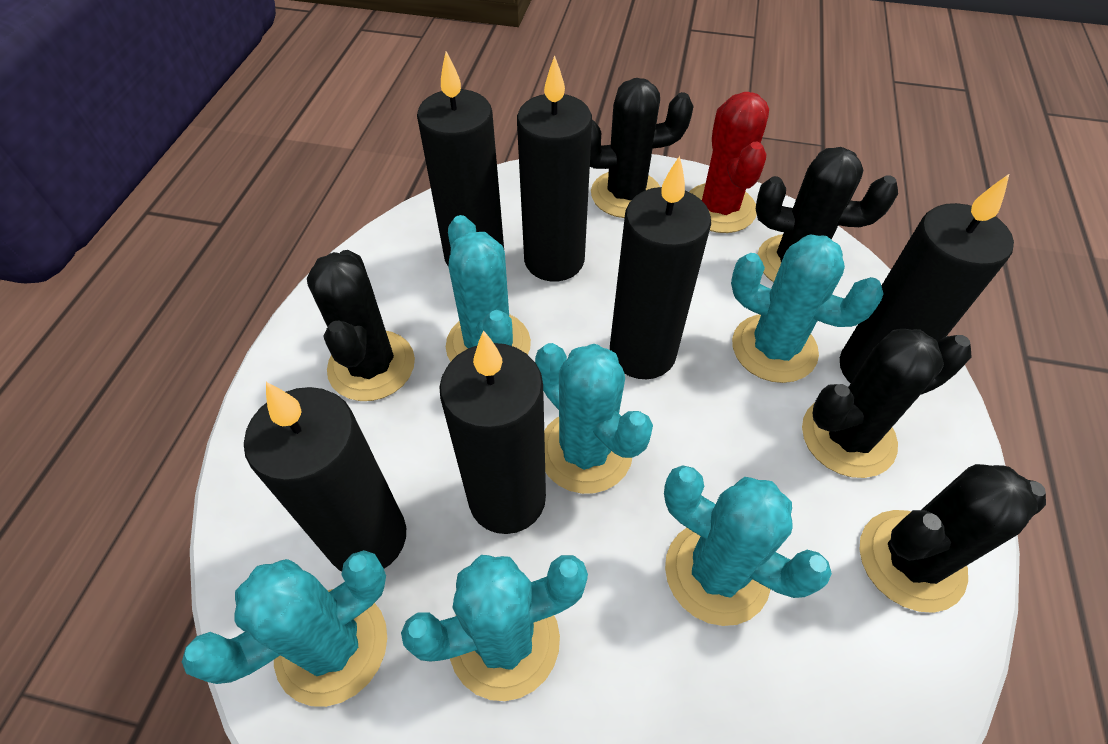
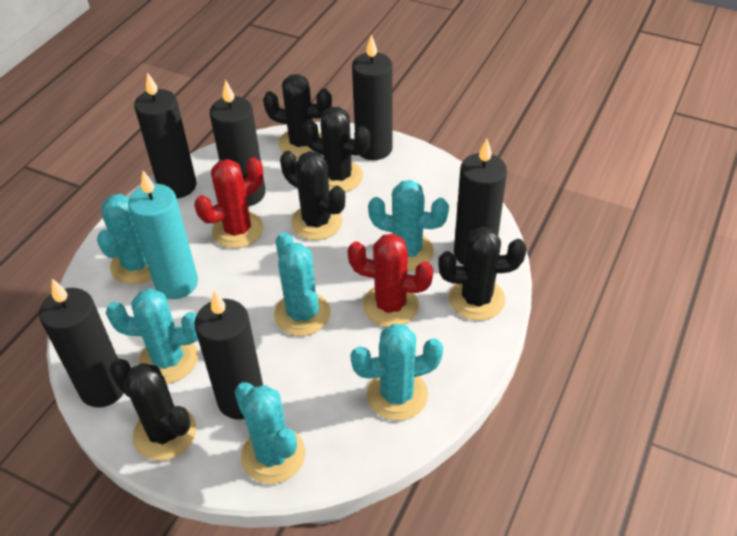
red cactus: [689,92,769,233] = 1 -> [194,157,264,248] [347,234,434,327] = 2
turquoise candle: none = 0 -> [128,171,198,299] = 1

